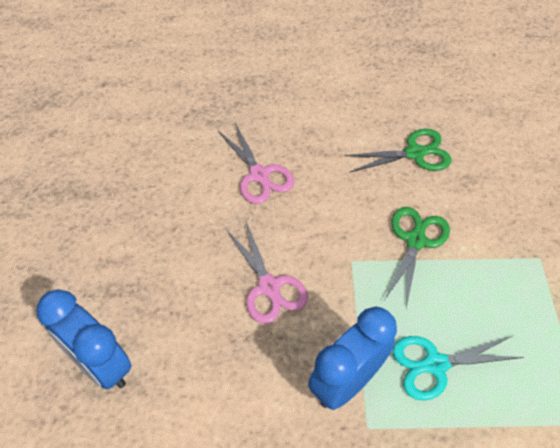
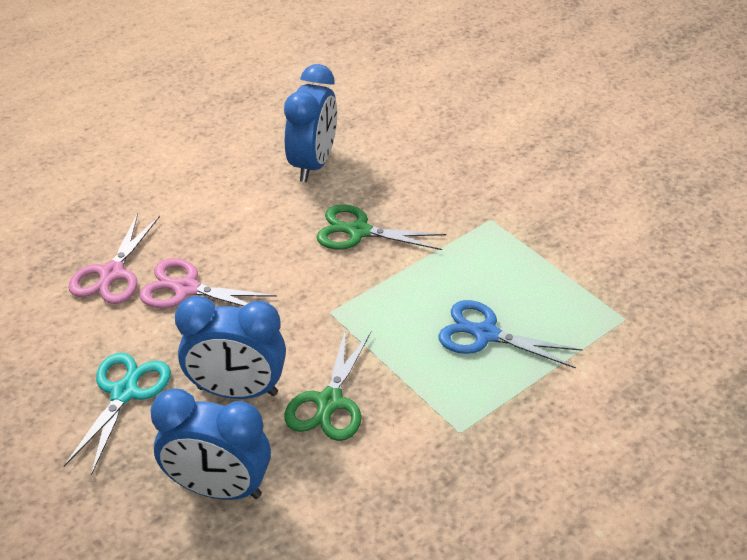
blue clock: [37,289,132,390] [308,307,397,410] = 2 -> [150,388,271,500] [175,296,286,399] [284,64,337,182] = 3
blue scissors: none = 0 -> [438,300,583,369] = 1

